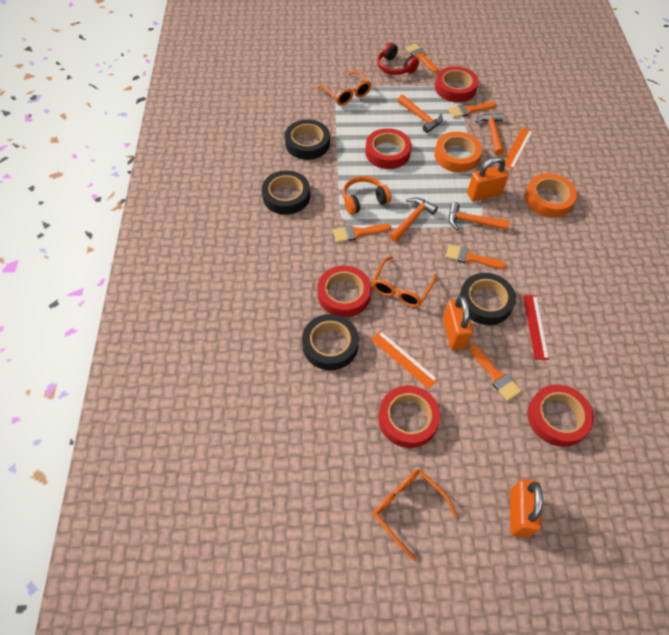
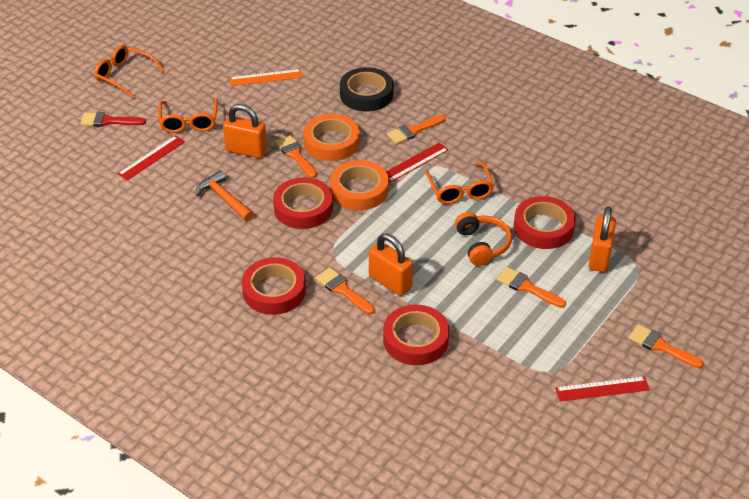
black tape: [262,170,310,215] [285,120,330,160] [302,314,359,370] [459,273,516,325] = 4 -> [340,67,393,111] = 1
orange hammer: [389,197,438,242] [397,95,443,133] [449,202,510,230] [475,113,504,155] = 4 -> [196,170,254,221] = 1
orange ruler: [371,331,438,389] [505,127,533,169] = 2 -> [230,69,303,86] = 1
red brush: none = 0 -> [80,112,146,127] = 1
red headphones: [377,42,419,75] = 1 -> none = 0
red ruler: [523,295,549,360] = 1 -> [118,135,185,181] [386,143,449,183] [555,376,650,401] = 3
red tape: [318,265,371,317] [365,128,412,169] [378,386,441,448] [435,66,479,102] [527,384,594,447] = 5 -> [242,257,306,315] [273,177,333,229] [383,304,449,365] [514,196,576,249] = 4

